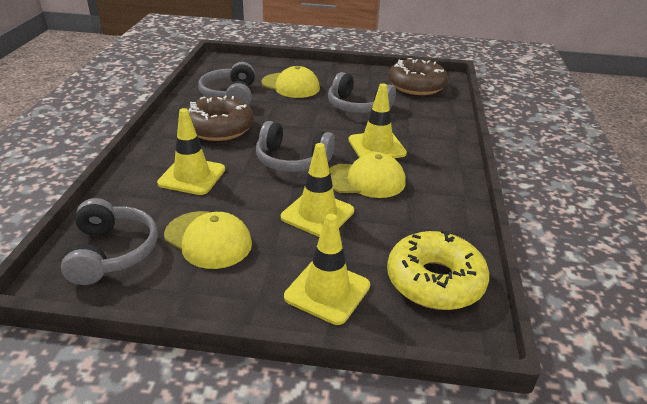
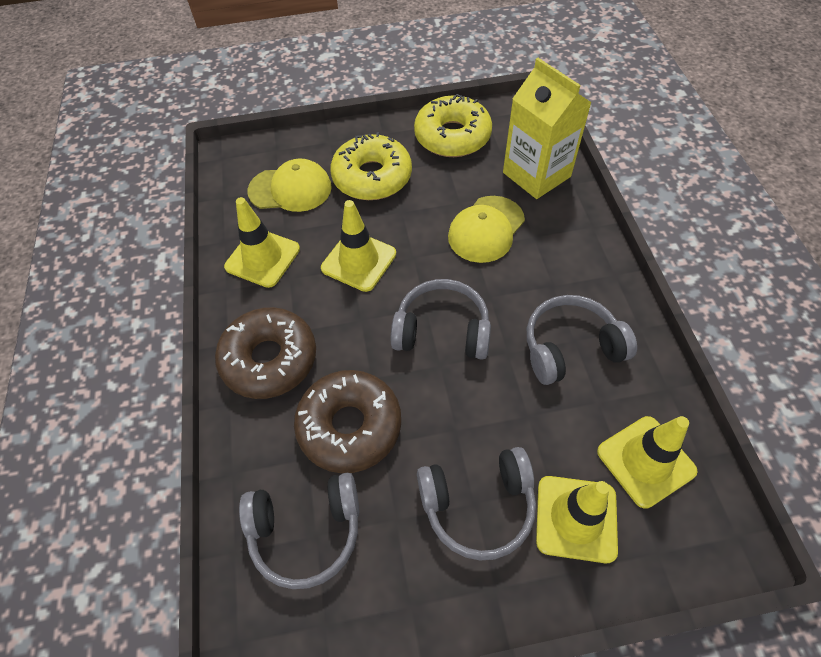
yellow cap: [164,211,252,269] [262,66,320,98] [329,152,406,198] = 3 -> [247,158,332,212] [448,196,525,263] = 2
yellow carton: none = 0 -> [503,58,592,199] = 1
yellow donut: [387,230,489,310] = 1 -> [330,132,412,200] [414,94,492,157] = 2

